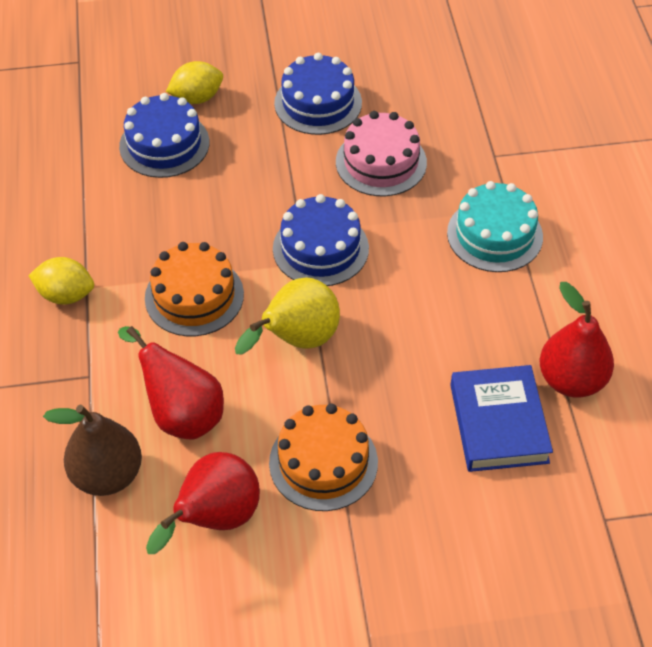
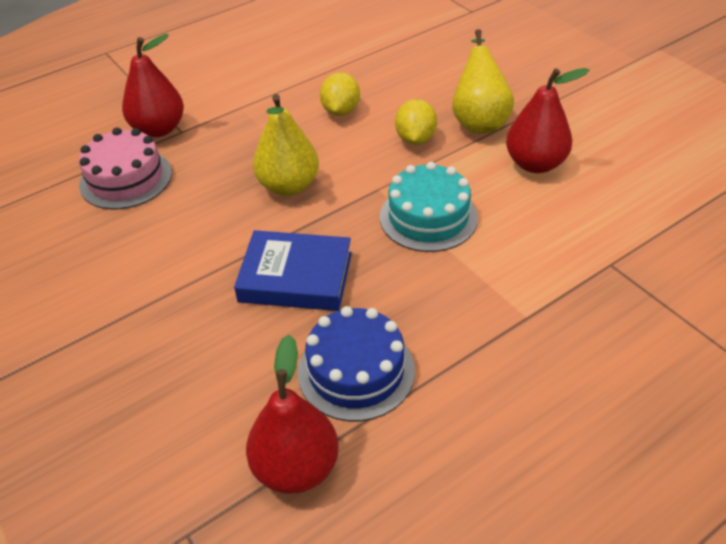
blue cake: [119,93,209,178] [273,194,369,286] [274,53,362,135] = 3 -> [298,306,415,421] = 1
brown pear: [43,405,142,496] = 1 -> none = 0
orange cake: [145,242,244,336] [269,403,378,511] = 2 -> none = 0
yellow pear: [235,277,340,355] = 1 -> [253,94,319,196] [452,29,514,133] = 2

